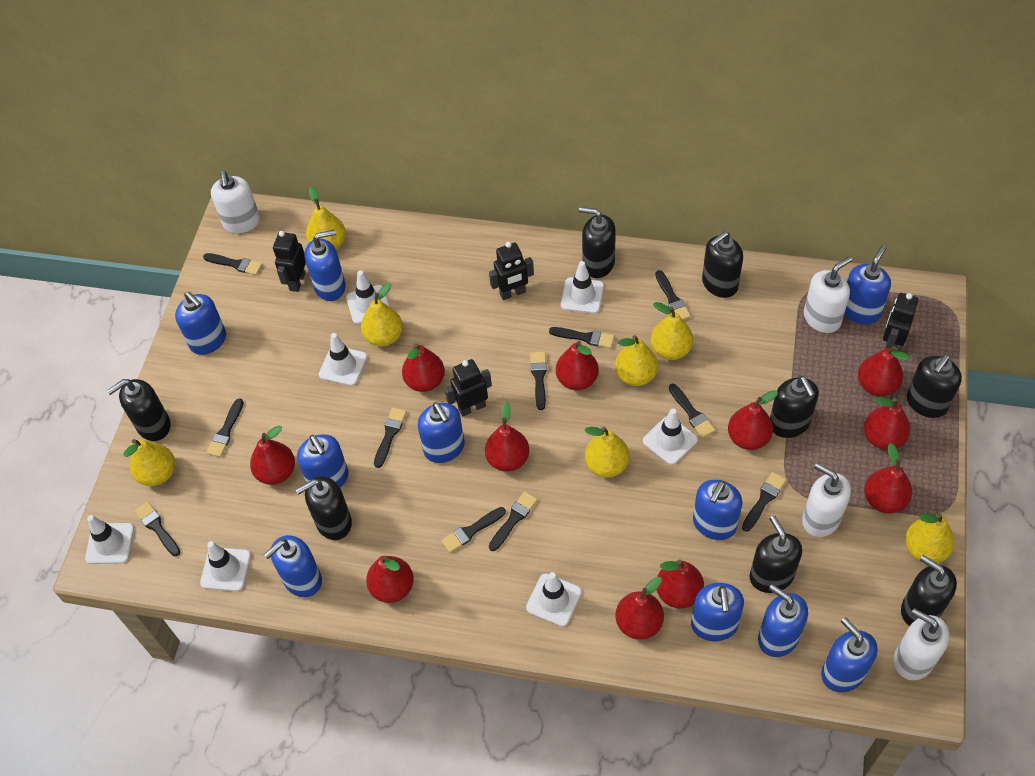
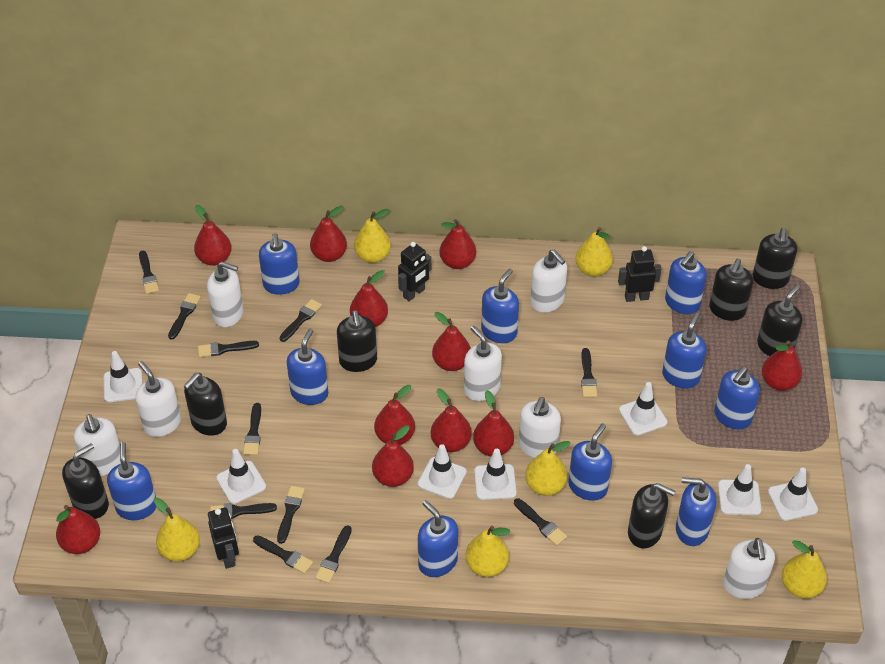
black robot: [273,231,306,292] [444,359,492,417] [489,242,534,300] [883,293,919,351] = 4 -> [208,507,239,569] [398,242,431,301] [618,246,662,302] = 3
black soap dispenser: [107,379,170,441] [295,476,352,540] [579,207,616,278] [702,232,743,298] [750,515,802,593] [770,376,819,438] [901,555,957,626] [907,354,962,418] = 8 -> [62,443,109,519] [184,373,227,436] [337,310,377,372] [628,483,675,548] [709,259,753,321] [752,228,797,289] [757,284,802,356] = 7
white soap dispenser: [211,171,260,233] [802,463,851,537] [804,256,852,333] [894,608,949,680] = 4 -> [74,414,121,476] [135,361,181,437] [207,262,243,327] [464,326,502,401] [519,397,561,458] [530,250,567,312] [723,538,775,599] = 7
yellow pear: [123,439,175,486] [306,186,346,249] [361,283,403,346] [584,427,630,478] [615,335,658,386] [650,302,693,360] [905,513,955,563] = 7 -> [154,498,200,561] [354,209,391,263] [465,526,510,577] [525,441,571,496] [575,227,613,277] [782,540,827,599] = 6

